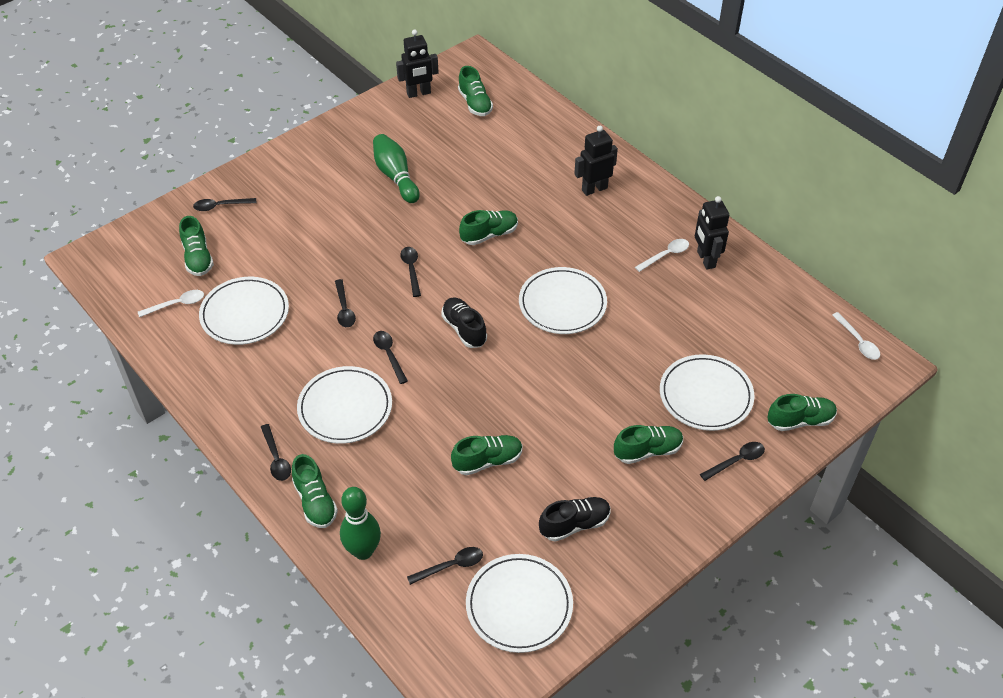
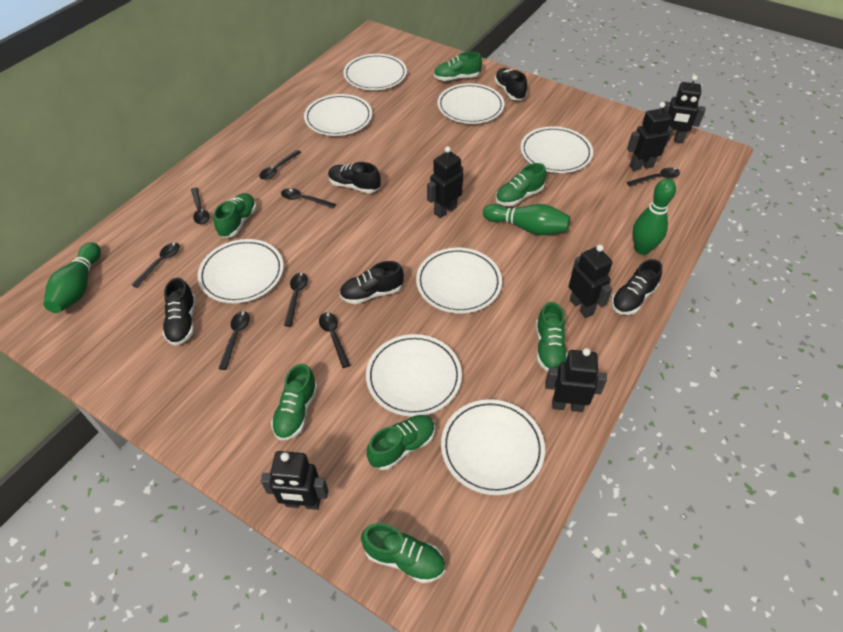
black robot: [396,30,439,98] [574,126,618,196] [695,196,729,270] = 3 -> [261,451,328,510] [427,146,463,218] [545,348,607,412] [569,245,612,318] [627,102,672,171] [664,75,705,143] = 6
black shoe: [441,297,487,348] [539,497,611,542] = 2 -> [162,278,196,346] [328,162,381,193] [339,261,404,304] [494,68,527,100] [611,259,662,315] = 5
black spoon: [193,198,256,211] [261,424,291,481] [335,279,356,327] [373,331,408,384] [400,247,421,297] [407,547,483,585] [700,442,765,481] = 7 -> [132,242,180,288] [191,188,210,225] [218,311,250,370] [259,150,301,180] [281,188,336,209] [284,273,308,327] [319,312,350,368] [627,167,680,186] = 8
green bowling pin: [340,487,381,560] [373,134,420,203] = 2 -> [44,242,101,313] [483,204,570,235] [633,179,676,255] = 3
white plate: [199,277,289,345] [297,366,392,444] [466,554,573,653] [519,267,607,334] [660,354,754,431] = 5 -> [198,239,284,303] [304,94,372,136] [343,54,407,90] [366,334,462,416] [416,248,502,314] [437,83,504,124] [441,399,545,495] [520,126,593,173] = 8
white spoon: [138,290,204,317] [635,239,689,272] [832,312,880,360] = 3 -> none = 0

